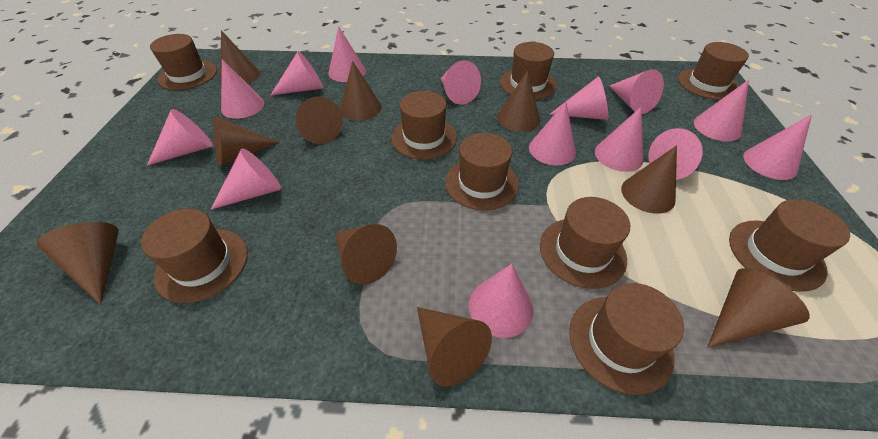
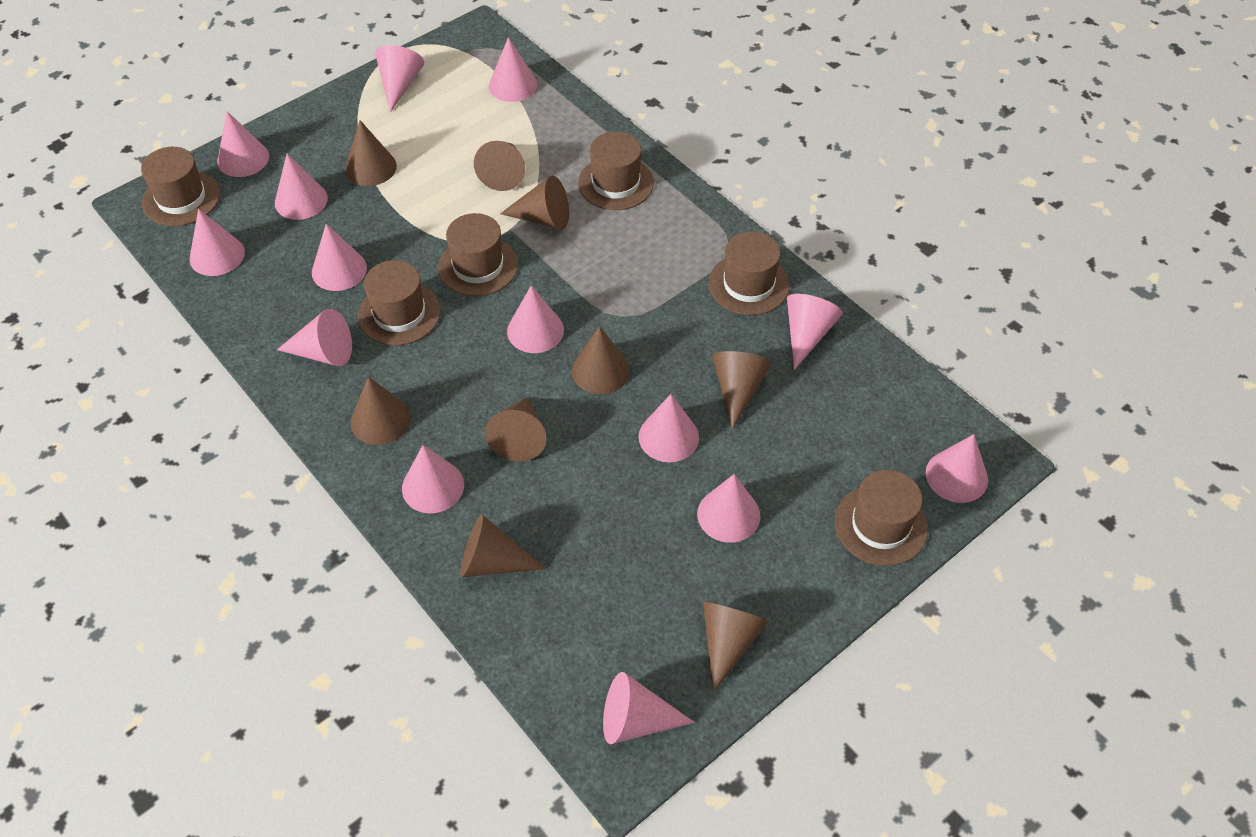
brown cone: [37,222,119,305] [214,116,280,166] [220,30,260,84] [296,96,343,144] [335,224,397,284] [340,61,382,121] [417,307,492,387] [497,71,540,132] [621,145,677,214] [707,268,810,348] = 10 -> [345,120,397,186] [351,376,411,445] [460,514,546,577] [474,141,525,191] [485,397,546,462] [500,175,569,229] [572,326,630,394] [703,602,769,693] [712,351,772,430] = 9
brown hat: [141,208,248,303] [150,34,217,90] [391,91,457,159] [445,133,519,211] [500,42,557,100] [540,197,630,289] [569,283,684,395] [678,42,749,100] [729,199,850,292] = 9 -> [141,147,220,226] [358,260,441,346] [438,213,518,296] [578,132,654,210] [708,231,790,315] [835,470,928,566] = 6

